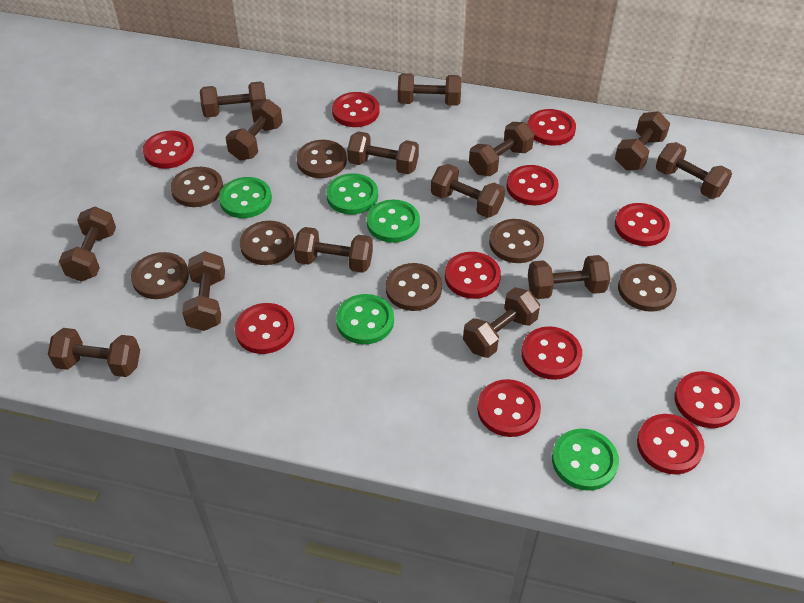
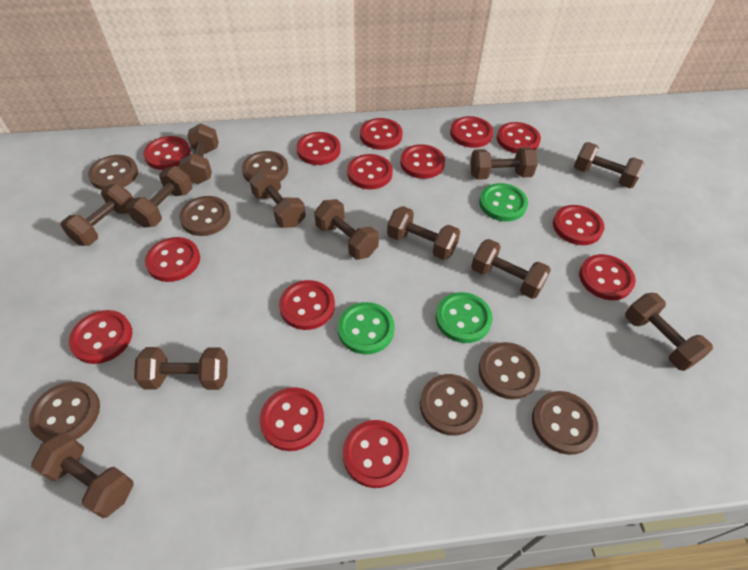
brown dumbbell: [48,328,140,377] [59,207,116,282] [182,251,225,331] [200,81,266,118] [226,99,283,160] [294,227,373,273] [347,131,419,174] [398,73,461,106] [431,164,505,218] [463,287,540,358] [469,122,534,176] [528,255,610,299] [615,111,670,170] [656,142,732,199] = 14 -> [31,432,133,518] [60,184,133,246] [126,166,192,228] [134,347,228,390] [179,123,219,184] [249,169,306,228] [314,199,379,260] [387,206,460,260] [470,147,538,180] [471,239,551,299] [574,142,645,188] [625,293,713,371] = 12
green button: [219,177,272,218] [326,173,378,215] [336,294,394,344] [367,200,420,243] [552,429,619,491] = 5 -> [338,302,395,355] [436,292,493,343] [479,183,528,221] = 3
red button: [143,131,194,169] [235,303,294,354] [332,92,380,127] [445,252,501,299] [477,379,541,437] [507,165,559,205] [521,326,582,380] [527,109,576,146] [615,203,670,246] [637,414,704,474] [674,371,740,428] = 11 -> [69,310,132,364] [143,136,191,170] [145,237,200,282] [260,387,324,451] [279,280,335,330] [296,132,341,165] [343,420,409,488] [347,154,393,190] [360,118,402,150] [400,144,445,179] [450,116,493,148] [497,122,541,153] [553,205,605,245] [579,254,636,300] = 14

